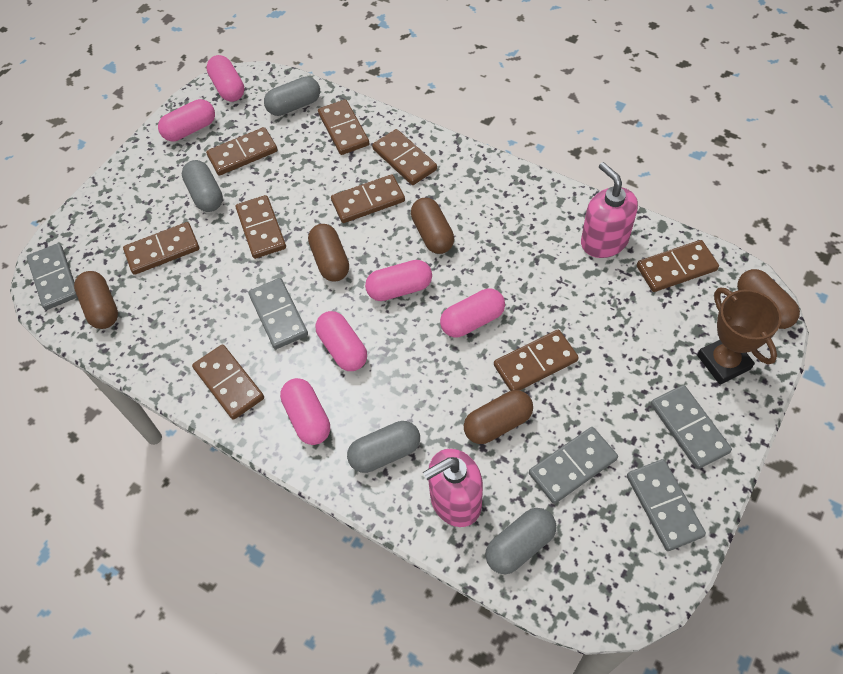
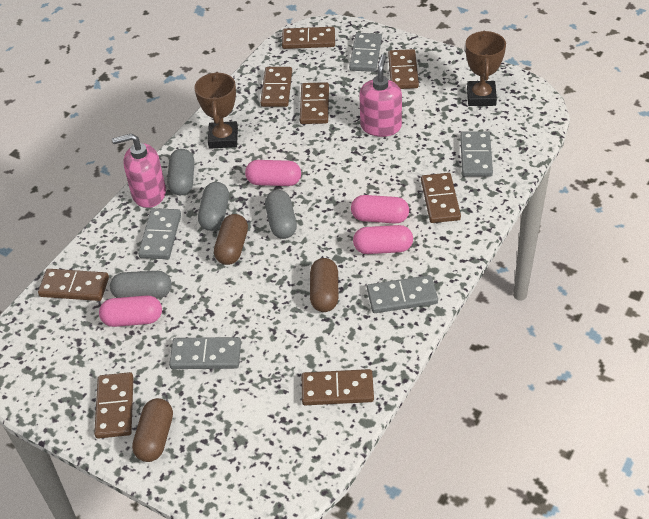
brown capsule: [74,271,118,329] [308,224,349,282] [411,198,454,254] [464,390,533,444] [737,269,800,329] = 5 -> [132,398,173,462] [214,214,248,265] [310,258,339,312] = 3
brown domino: [123,222,199,275] [192,345,264,420] [206,127,278,176] [236,195,286,259] [318,99,370,155] [331,174,405,223] [372,129,437,185] [494,330,579,391] [637,240,719,292] = 9 -> [38,269,109,301] [94,372,134,439] [260,67,292,107] [282,27,335,49] [300,82,329,124] [302,369,374,405] [388,49,419,89] [421,173,461,223] = 8
brown trophy: [697,287,781,385] = 1 -> [194,72,238,148] [465,31,506,106] = 2
pink capsule: [158,99,215,141] [206,55,244,102] [280,378,330,445] [315,311,367,371] [365,260,432,301] [440,288,505,337] = 6 -> [99,295,162,327] [245,160,301,186] [351,195,409,224] [353,225,413,254] = 4

